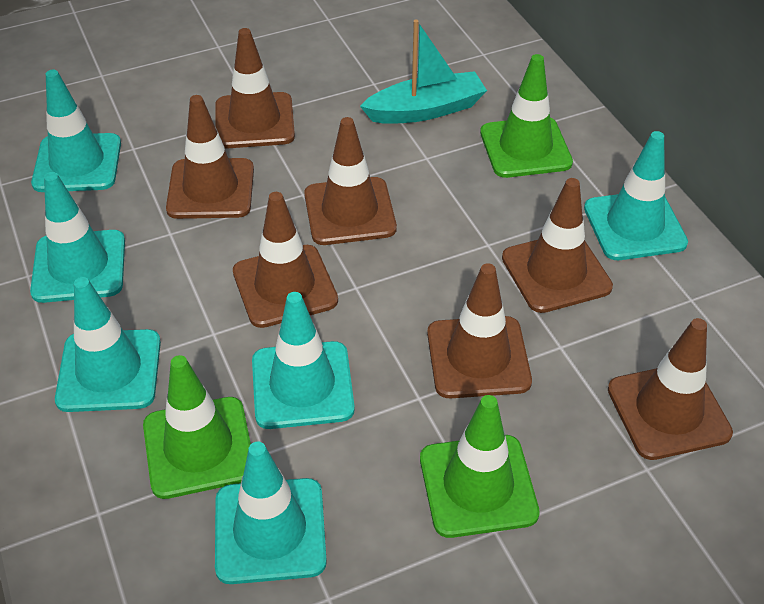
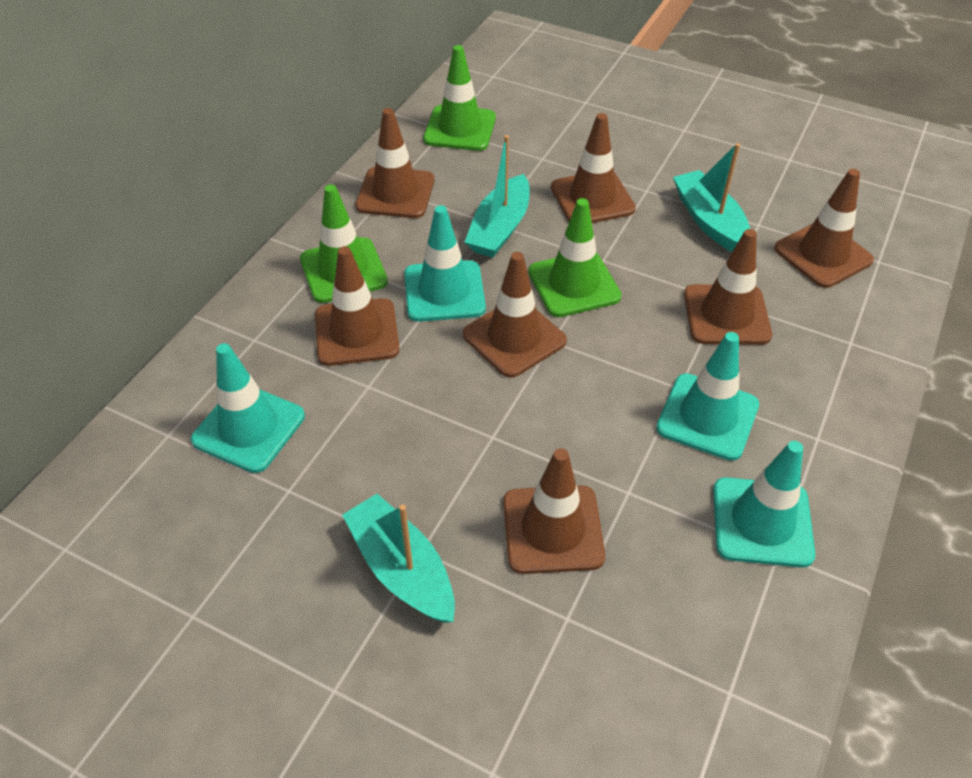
turquoise boat: [360,20,487,124] = 1 -> [342,494,455,623] [465,135,530,257] [673,143,750,252] = 3
turquoise traffic cone: [30,172,125,303] [31,70,121,192] [55,277,161,412] [215,442,327,584] [252,292,355,429] [584,131,688,260] = 6 -> [191,343,305,473] [404,205,486,322] [656,332,759,461] [713,441,815,568] = 4

